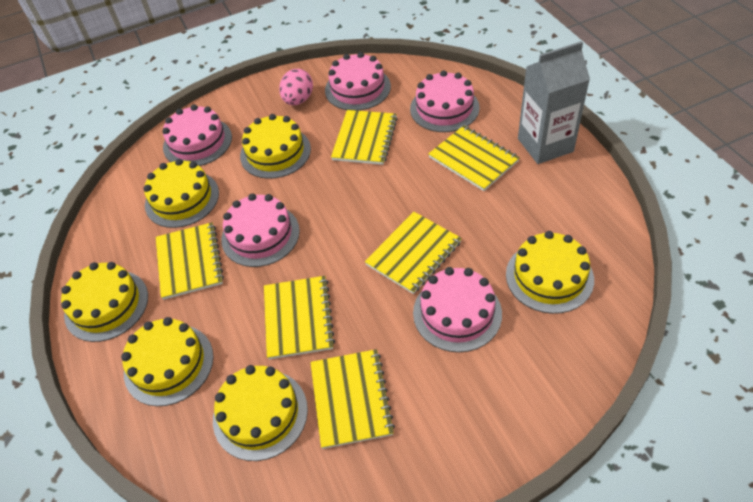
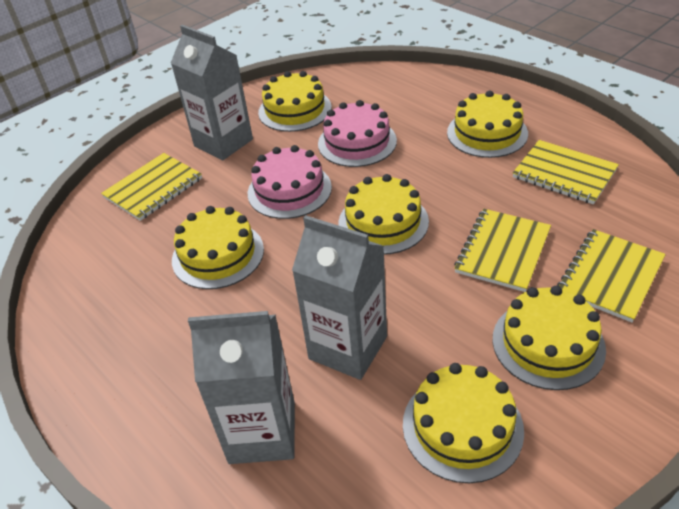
grey carton: [518,41,590,164] = 1 -> [171,25,253,160] [188,311,295,464] [292,215,387,380] = 3
pink cake: [162,104,232,166] [221,193,300,267] [325,52,391,111] [410,70,480,132] [413,267,502,352] = 5 -> [248,145,332,219] [318,100,397,167] = 2
pink egg: [279,69,313,105] = 1 -> none = 0
yellow notebook: [156,222,224,300] [264,276,335,359] [310,349,395,449] [331,110,398,165] [365,212,462,294] [428,125,520,191] = 6 -> [101,153,202,221] [454,209,551,292] [513,140,619,204] [557,229,666,323] = 4

